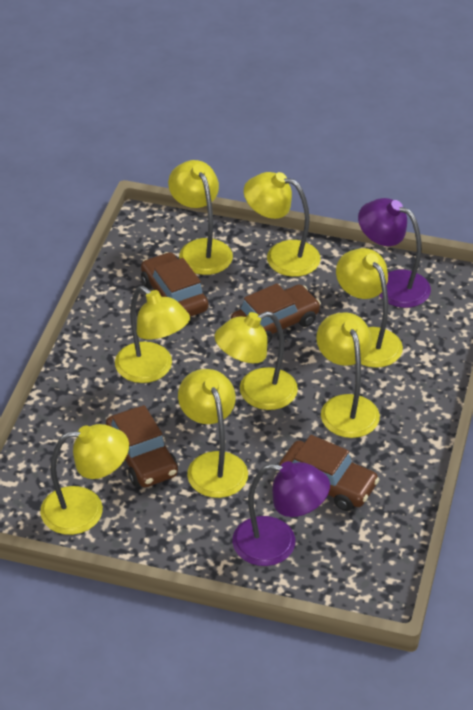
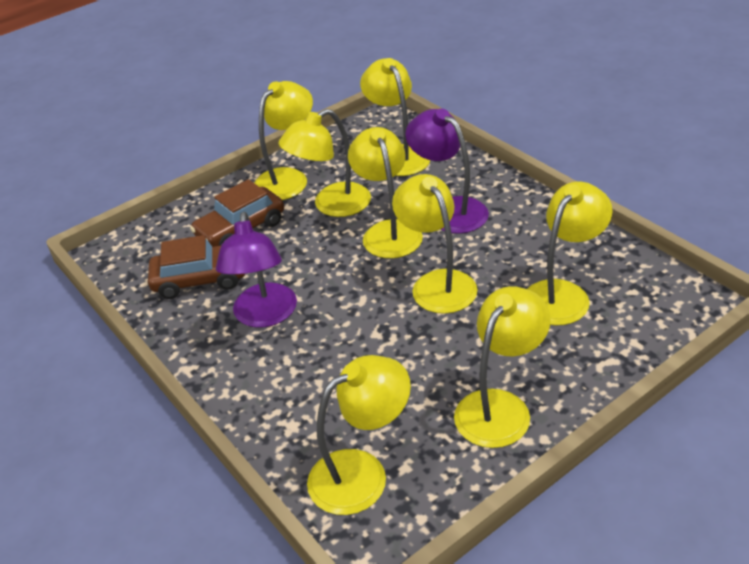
brown car: [106,405,178,487] [141,252,208,317] [231,283,321,343] [279,435,380,511] = 4 -> [148,235,245,299] [190,179,284,247] = 2

